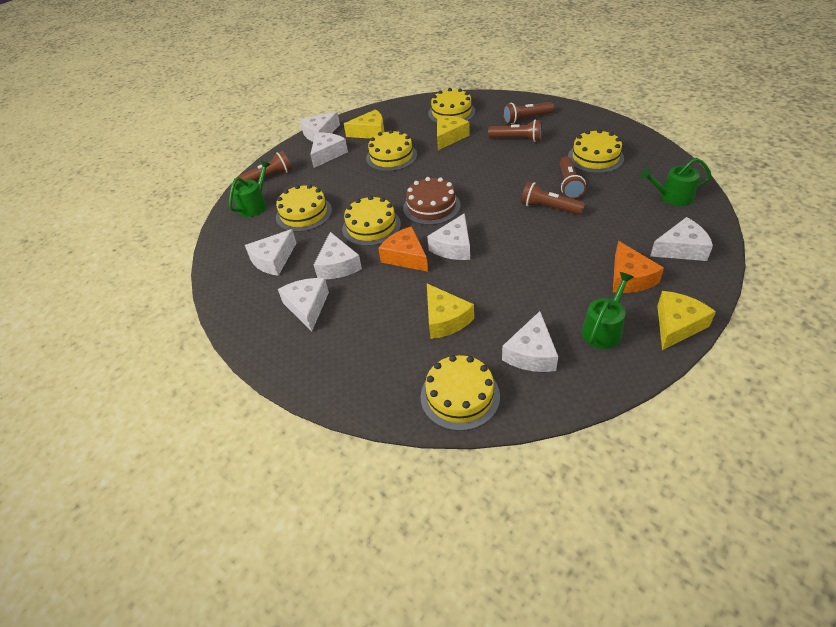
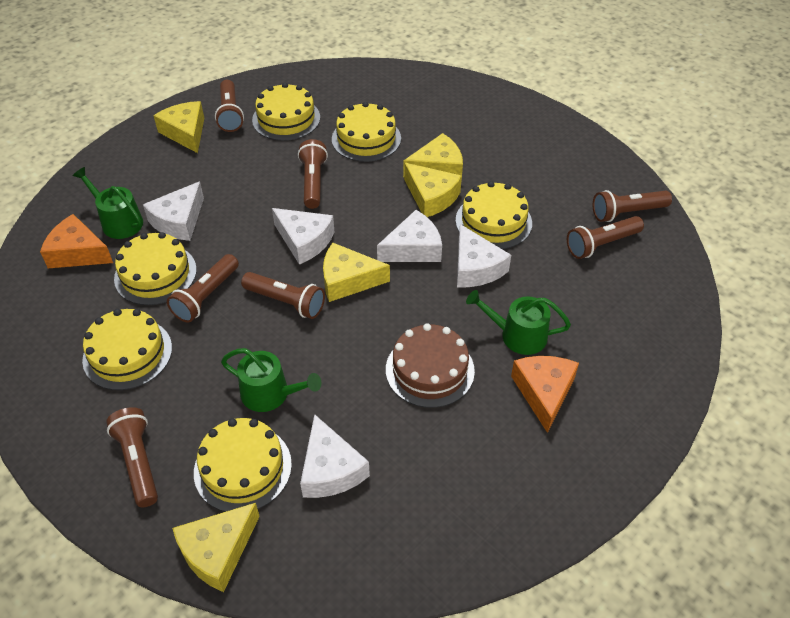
brown flashlight: [237,151,292,182] [488,119,542,142] [503,102,554,124] [521,182,585,215] [560,157,586,199] = 5 -> [106,407,158,507] [167,254,239,323] [215,80,244,132] [241,272,325,319] [298,139,328,209] [567,216,644,259] [593,190,672,222] = 7
white cheese: [245,229,296,276] [278,278,329,331] [300,112,340,142] [310,133,348,168] [314,232,362,279] [427,213,470,260] [502,311,558,372] [650,217,713,261] = 8 -> [143,181,204,241] [272,208,334,265] [300,414,370,498] [377,210,442,262] [457,224,511,287] = 5
yellow cheese: [344,109,385,139] [427,284,474,339] [437,115,470,150] [657,291,716,350] = 4 -> [153,101,204,153] [172,503,260,592] [323,243,390,302] [403,133,463,181] [404,163,462,217] = 5

